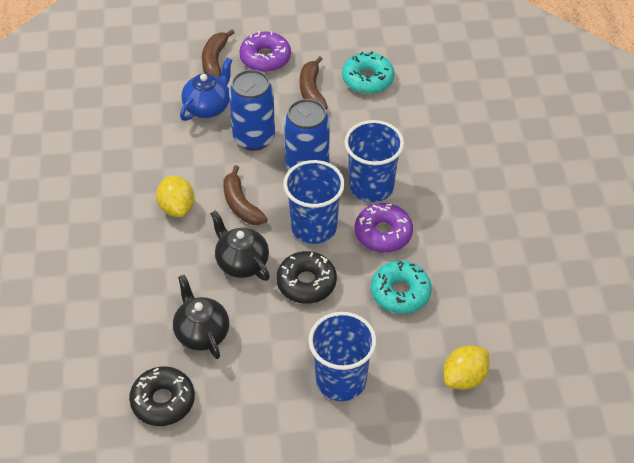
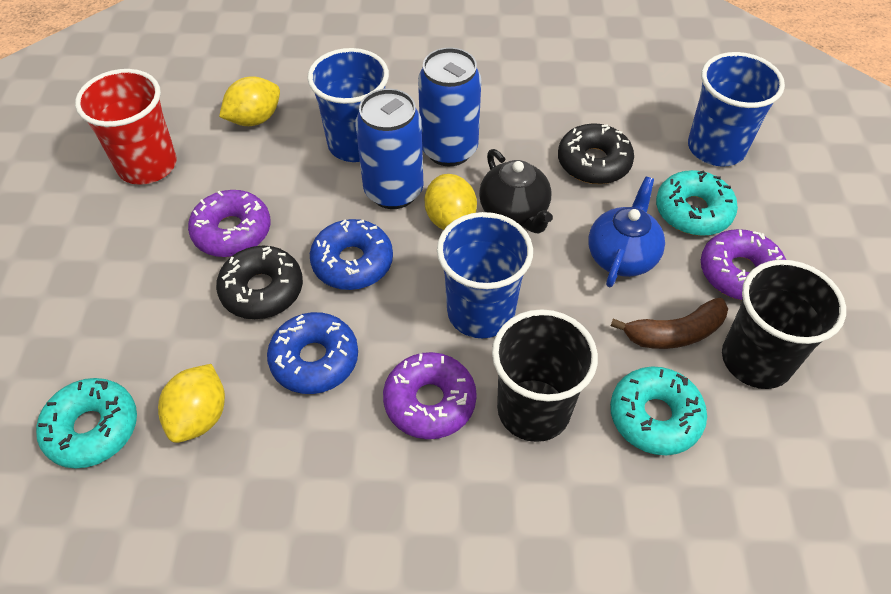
black cup: none = 0 -> [492,309,598,442] [722,260,846,389] = 2
black teapot: [173,275,229,359] [210,210,270,281] = 2 -> [479,149,553,233] = 1
blue donut: none = 0 -> [267,312,358,394] [310,219,393,290] = 2
brown banana: [202,29,235,77] [223,165,268,225] [300,56,328,110] = 3 -> [611,298,728,349] = 1
purple donut: [239,31,291,72] [355,203,413,253] = 2 -> [188,190,271,257] [383,352,477,439] [701,229,786,300] = 3
red cup: none = 0 -> [75,69,177,185] = 1
turquoise donut: [342,51,394,94] [371,261,432,314] = 2 -> [36,378,137,469] [610,366,707,455] [656,170,738,236] = 3
yellow lemon: [156,176,194,217] [444,345,489,390] = 2 -> [158,364,225,443] [219,76,280,126] [425,174,477,230] = 3

